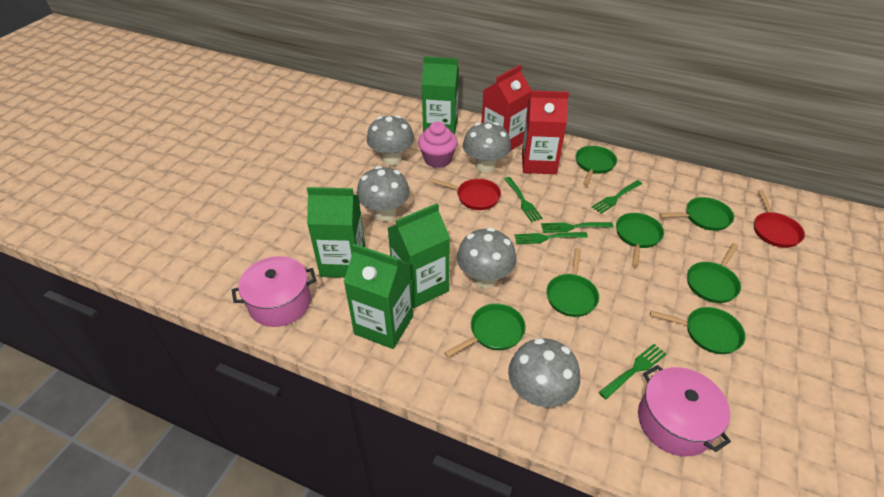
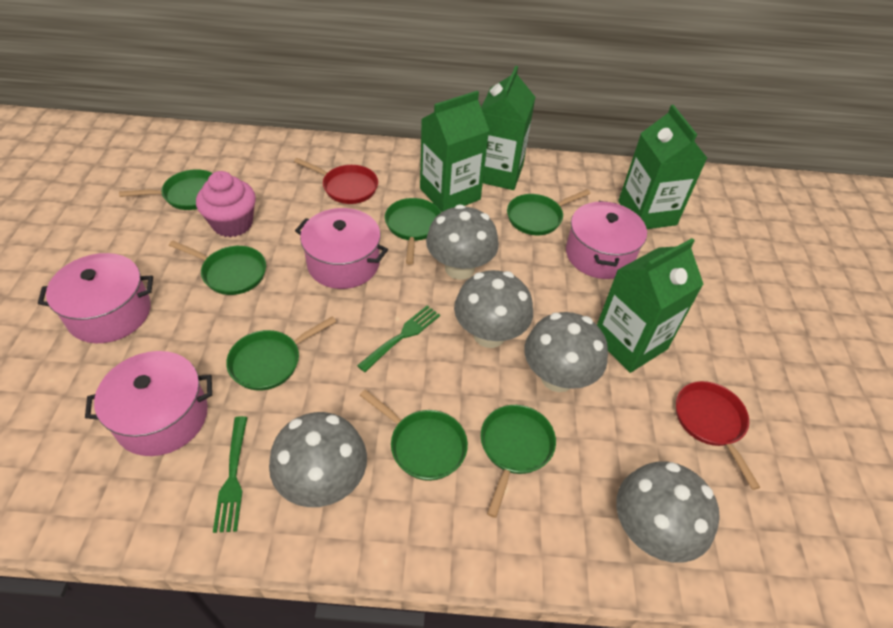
green fork: [504,177,543,222] [515,232,588,244] [541,222,613,233] [592,180,642,214] [599,344,667,399] = 5 -> [213,416,248,533] [357,305,440,372] = 2
pink pot: [232,256,316,327] [638,365,731,456] = 2 -> [38,253,153,343] [85,351,212,456] [295,208,388,289] [566,201,647,279] = 4
red carton: [482,65,532,151] [522,91,569,174] = 2 -> none = 0

